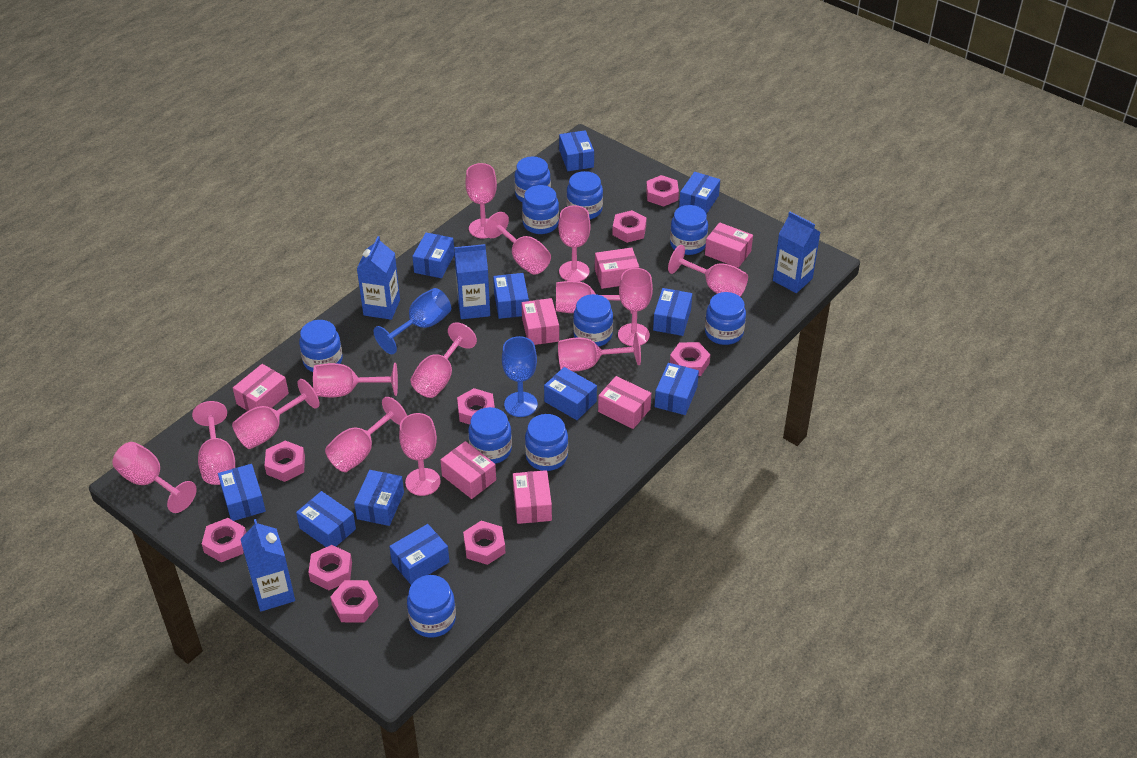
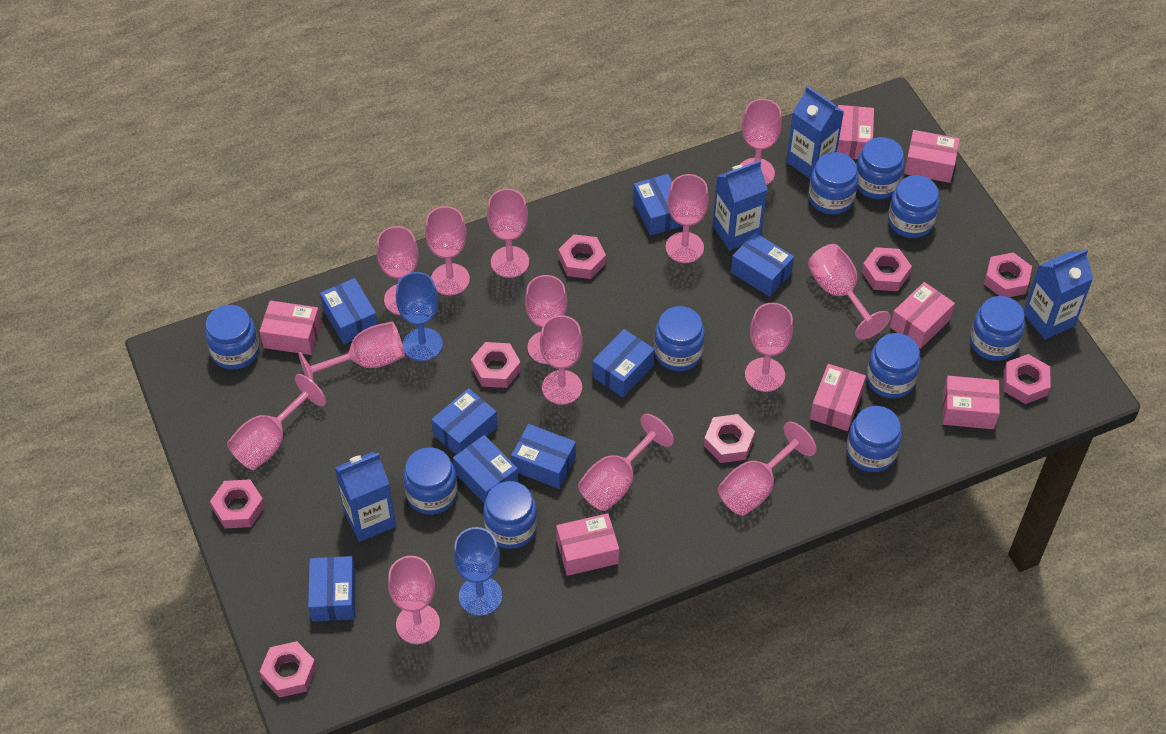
blue box: [218,464,266,521] [296,491,356,547] [354,470,404,526] [389,524,449,585] [412,233,454,278] [493,273,529,319] [544,367,597,420] [559,130,594,171] [653,288,692,336] [655,363,699,415] [679,172,720,214] = 11 -> [308,556,355,621] [320,278,378,344] [431,388,498,455] [453,435,519,503] [511,424,576,489] [592,329,655,397] [633,174,683,235] [731,233,794,297] = 8
pink nut: [202,518,246,562] [265,441,305,482] [308,545,352,590] [330,580,378,623] [457,388,495,425] [463,521,505,565] [612,210,647,243] [646,175,679,207] [670,342,711,376] = 9 -> [210,479,265,529] [260,641,317,698] [471,342,521,388] [558,234,606,279] [704,414,755,463] [862,247,912,291] [984,252,1032,297] [1003,354,1051,404] = 8

